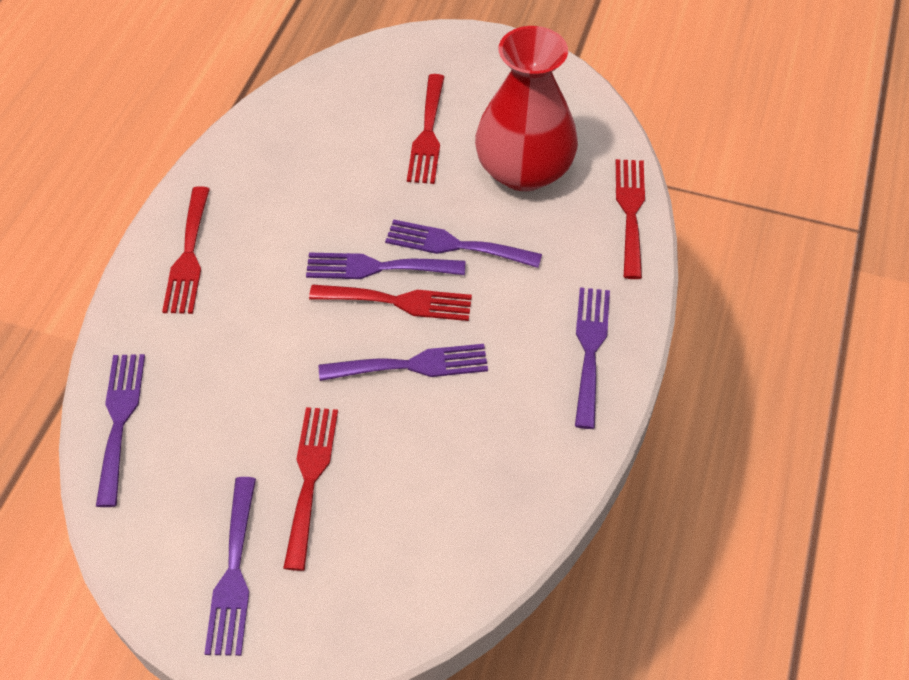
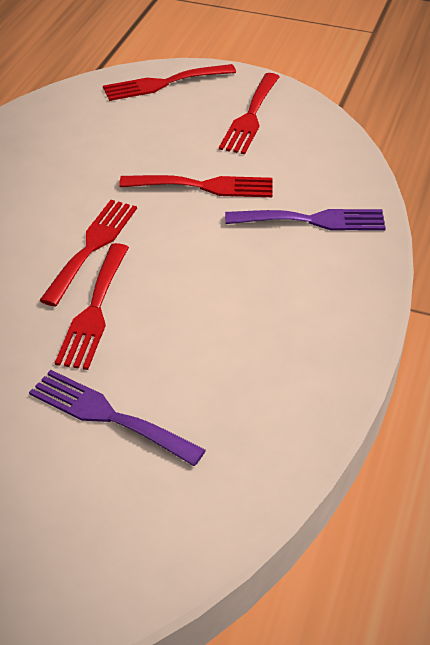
purple fork: [96,354,145,507] [204,477,256,656] [306,252,465,279] [319,344,488,381] [385,219,542,268] [575,287,610,429] = 6 -> [29,370,206,466] [225,209,386,230] = 2
red vase: [475,26,578,191] = 1 -> none = 0

